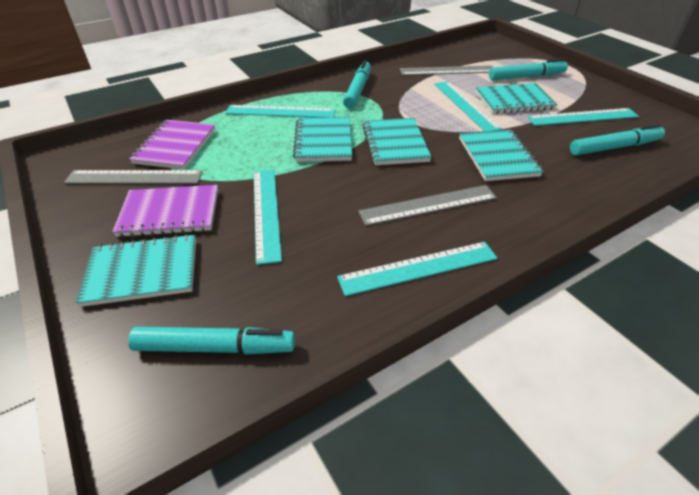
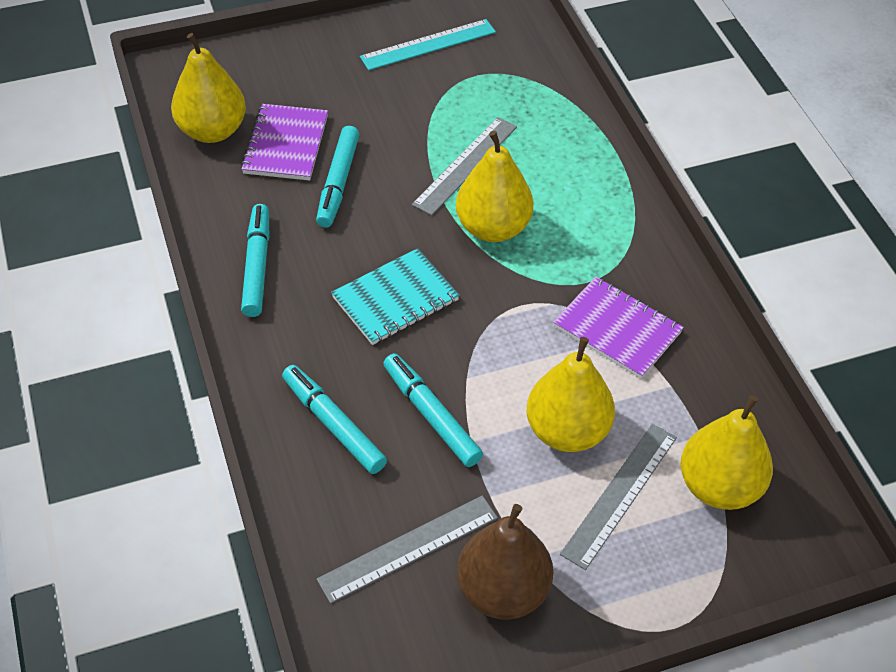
brown pear: none = 0 -> [457,504,553,620] = 1
turquoise notebook: [76,234,196,307] [293,117,352,162] [362,118,432,165] [459,129,543,181] [475,83,557,114] = 5 -> [331,248,460,345] = 1
turquoise ruler: [225,105,336,117] [254,169,282,265] [337,242,497,296] [434,81,502,131] [527,108,639,126] = 5 -> [360,19,496,70] = 1
yellow pear: none = 0 -> [171,33,246,143] [456,131,534,242] [527,337,615,452] [680,395,773,510] = 4

